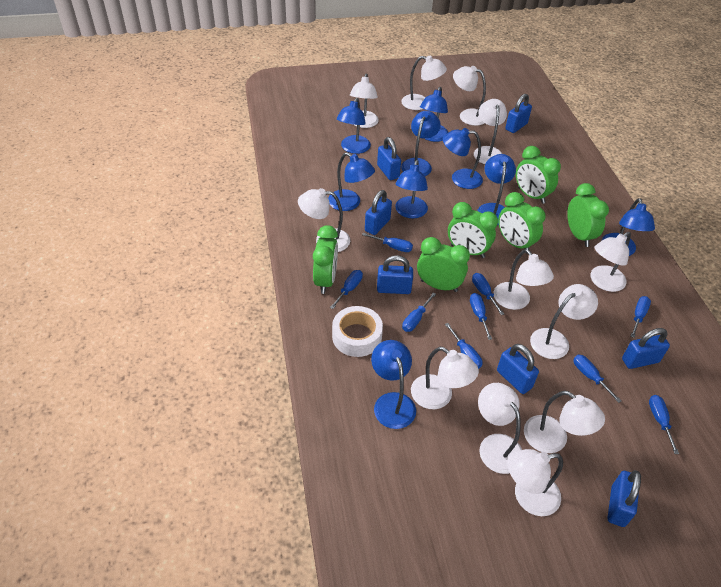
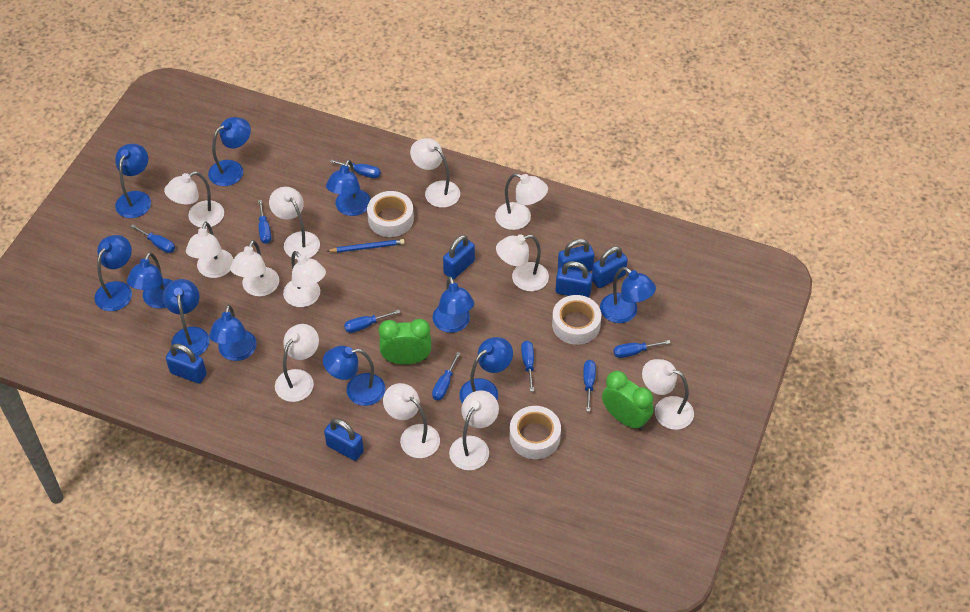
blue lamp: [328,152,375,211] [337,98,371,154] [371,340,416,429] [395,160,428,218] [401,111,441,176] [420,87,449,142] [443,128,483,189] [478,154,516,225] [602,198,655,256] = 9 -> [94,235,132,311] [115,143,151,218] [127,252,173,309] [163,279,210,356] [208,117,251,186] [209,305,257,361] [323,346,385,406] [326,160,371,216] [432,276,474,333] [459,337,513,404] [600,267,656,323] = 11
blue padlock: [365,190,392,235] [377,137,401,180] [377,255,413,294] [497,344,539,394] [505,94,532,133] [607,470,641,527] [622,328,670,369] = 7 -> [166,344,207,384] [324,418,364,461] [443,235,475,279] [556,261,593,298] [558,239,594,272] [592,246,628,288] = 6
blue pencil: none = 0 -> [327,239,405,253] = 1
blue screwdriver: [330,270,363,309] [362,233,413,252] [402,292,436,332] [445,323,483,369] [470,293,492,340] [472,273,504,315] [573,355,621,403] [631,296,651,338] [649,395,679,454] = 9 -> [130,224,175,253] [258,200,271,244] [330,160,381,178] [344,310,400,333] [432,352,461,400] [521,341,534,392] [583,360,596,412] [613,340,670,358] = 8
green clock: [313,225,338,294] [417,237,470,292] [448,202,498,258] [498,192,545,251] [516,146,561,204] [567,183,609,247] = 6 -> [379,319,431,365] [602,371,654,431] = 2
white tape: [332,306,383,357] = 1 -> [367,191,414,237] [509,406,561,459] [552,295,601,345] = 3

